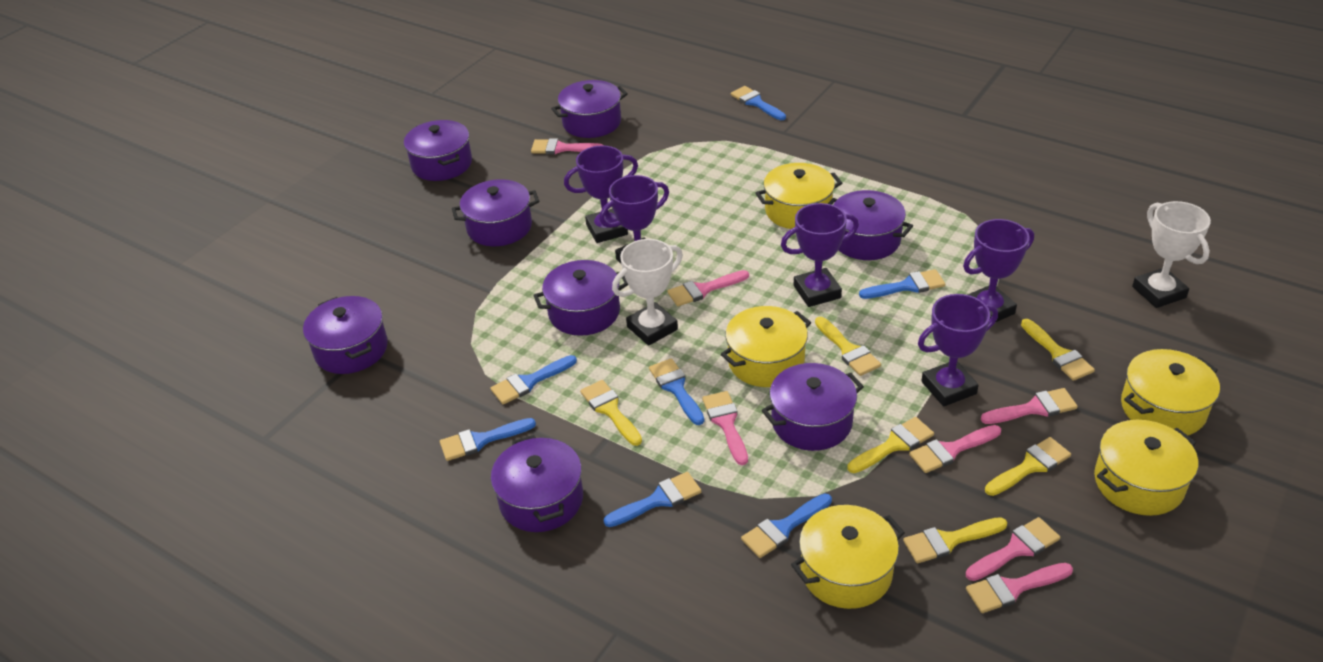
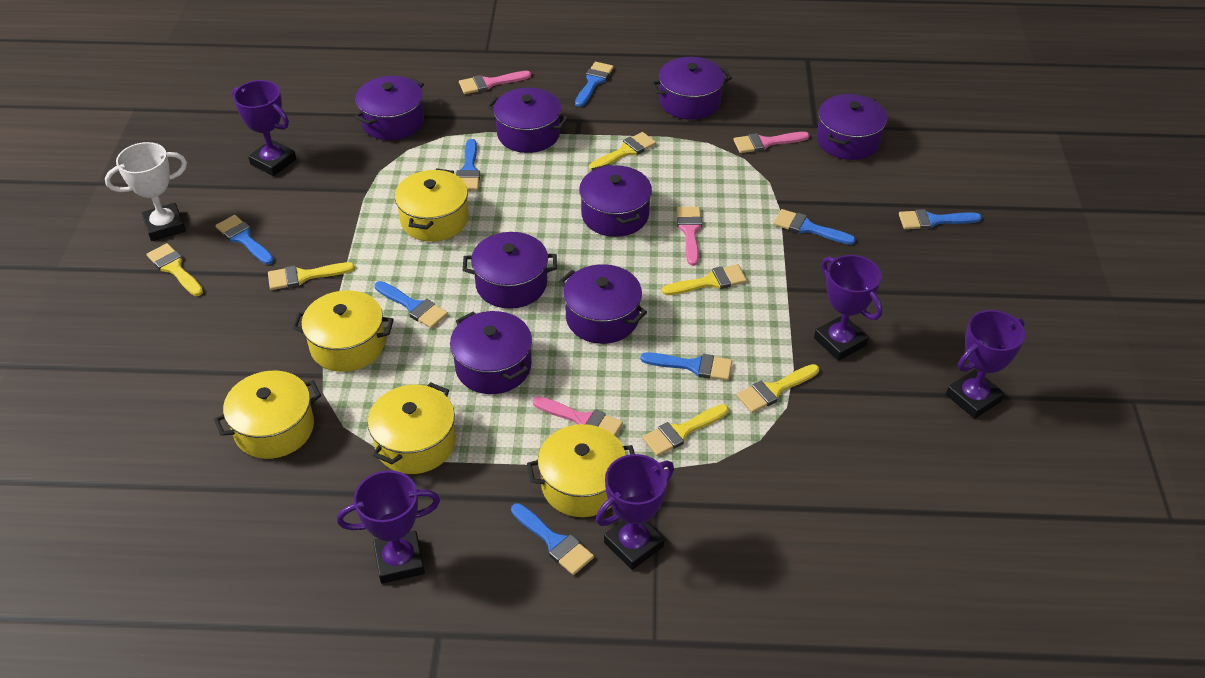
blue brush: [440,418,536,461] [490,355,577,404] [604,472,702,527] [649,358,704,425] [731,86,786,120] [741,493,832,558] [859,269,945,299] = 7 -> [215,215,274,265] [375,281,448,328] [456,139,480,190] [511,503,594,575] [575,62,614,107] [640,352,732,380] [773,209,856,245] [899,209,982,229] = 8
pink brush: [531,138,604,154] [667,270,749,306] [702,391,748,465] [909,425,1001,473] [966,517,1060,581] [966,563,1073,613] [981,388,1078,424] = 7 -> [459,71,531,94] [533,396,623,436] [677,207,702,266] [734,132,810,153] = 4
white trophy: [612,239,683,346] [1132,201,1211,308] = 2 -> [105,142,187,241] = 1

